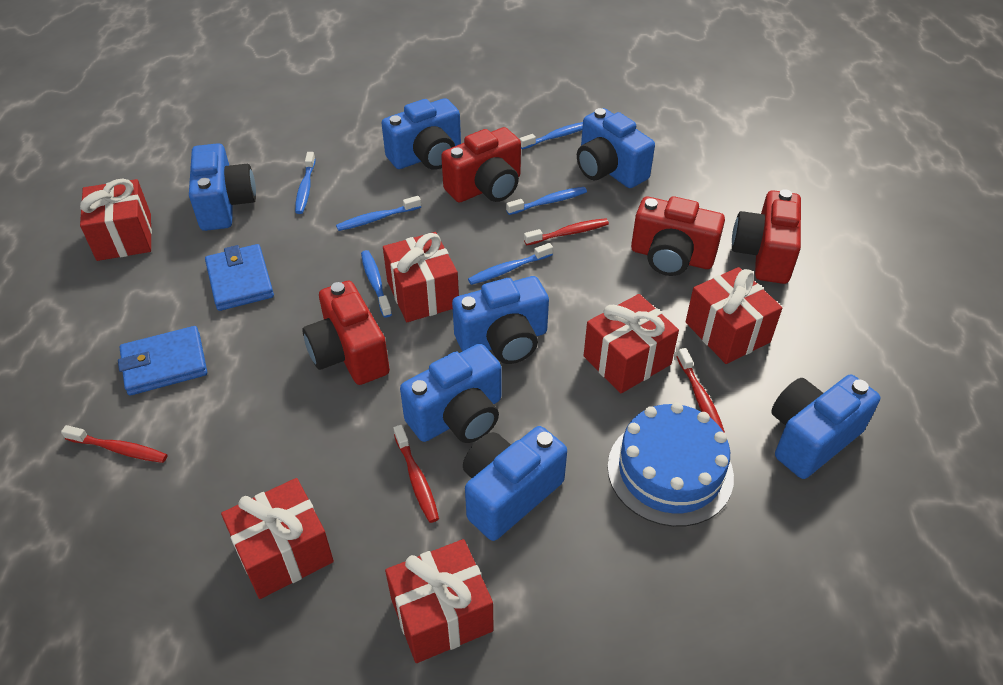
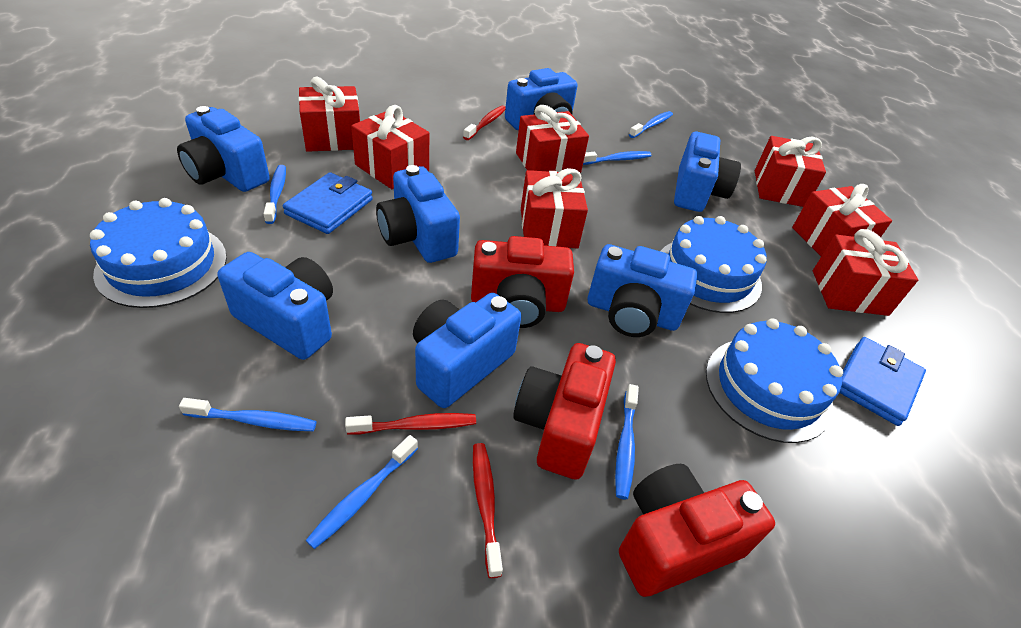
blue cake: [608,402,734,527] = 1 -> [90,198,227,308] [661,216,767,313] [706,318,843,443] = 3
red camera: [302,281,390,385] [441,127,521,202] [631,196,725,276] [732,189,801,284] = 4 -> [471,236,574,328] [513,343,616,480] [619,464,775,597] = 3
red gift: [80,179,152,261] [221,478,334,599] [383,232,459,322] [385,539,494,663] [584,294,679,394] [686,267,782,364] = 6 -> [298,77,360,152] [351,105,429,189] [516,105,589,173] [521,168,588,248] [755,136,826,207] [792,184,892,256] [813,229,918,316] = 7
red toothbrush: [61,425,167,463] [394,425,439,523] [524,218,609,245] [677,348,725,433] = 4 -> [345,413,476,435] [463,105,506,140] [473,443,503,578] = 3

